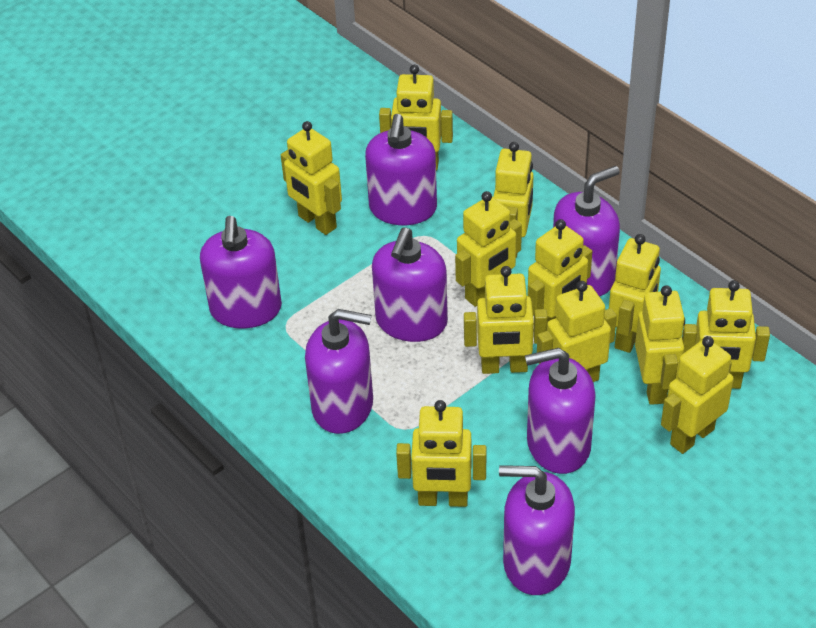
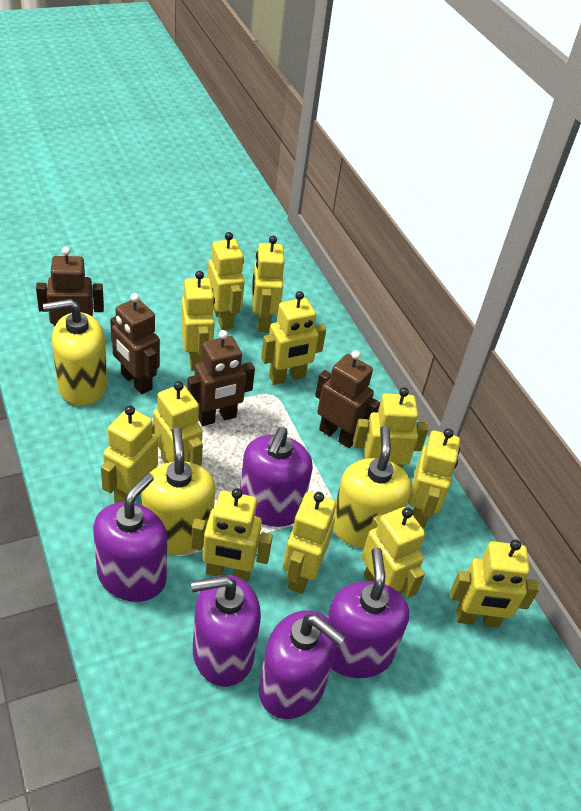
brown robot: none = 0 -> [36,247,104,327] [110,293,160,394] [187,330,255,426] [315,350,380,448] = 4
purple soap dispenser: [200,216,282,329] [305,309,373,434] [365,114,437,225] [372,228,448,342] [499,465,575,595] [525,348,596,474] [553,166,620,297] = 7 -> [93,473,167,602] [191,575,261,687] [240,427,313,527] [259,610,345,719] [327,548,409,678] = 5
yellow soap dispenser: none = 0 -> [43,299,107,406] [141,427,215,555] [333,426,412,549] = 3

